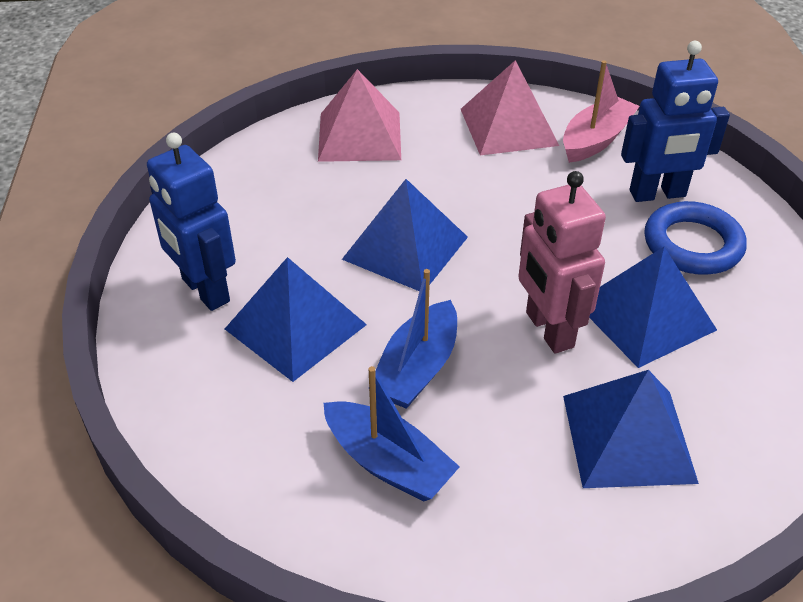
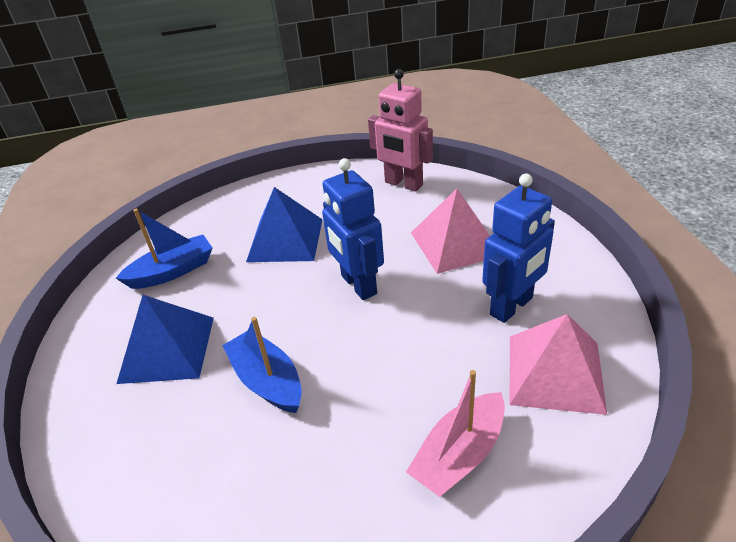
blue pyramid: [225,257,367,382] [342,179,468,291] [563,370,699,488] [589,247,717,368] = 4 -> [116,295,214,384] [246,187,323,262] = 2
blue ring: [644,201,747,275] = 1 -> none = 0

